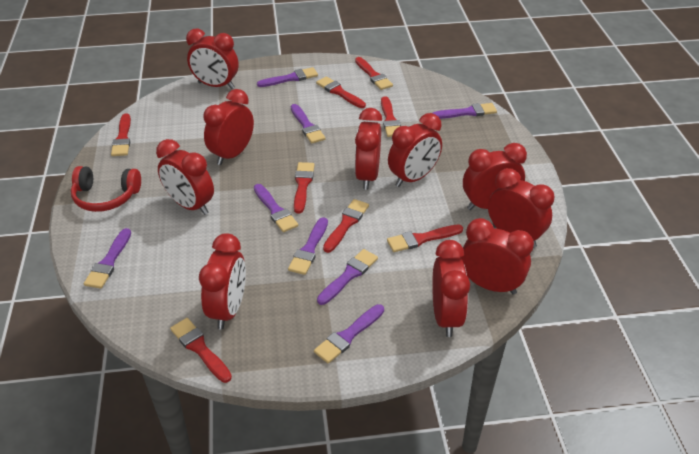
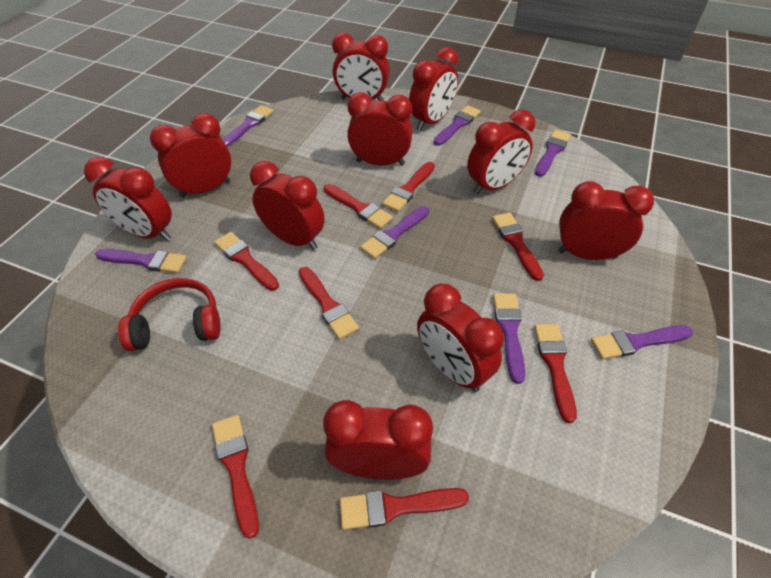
purple brush: [84,228,131,289] [254,184,298,232] [257,67,318,87] [288,217,328,275] [291,104,326,143] [314,304,384,364] [317,249,378,305] [433,103,497,119] = 8 -> [95,249,187,273] [222,105,274,147] [360,206,429,259] [434,105,481,146] [493,293,525,384] [535,130,571,177] [591,325,693,359] = 7

